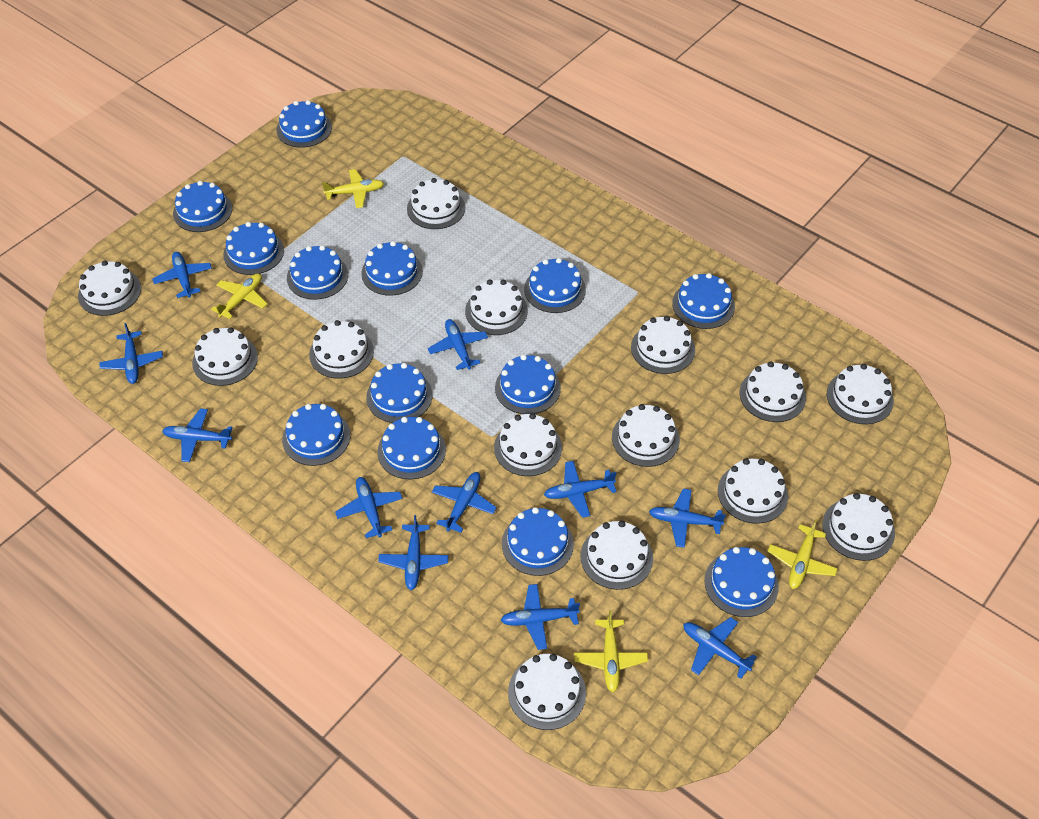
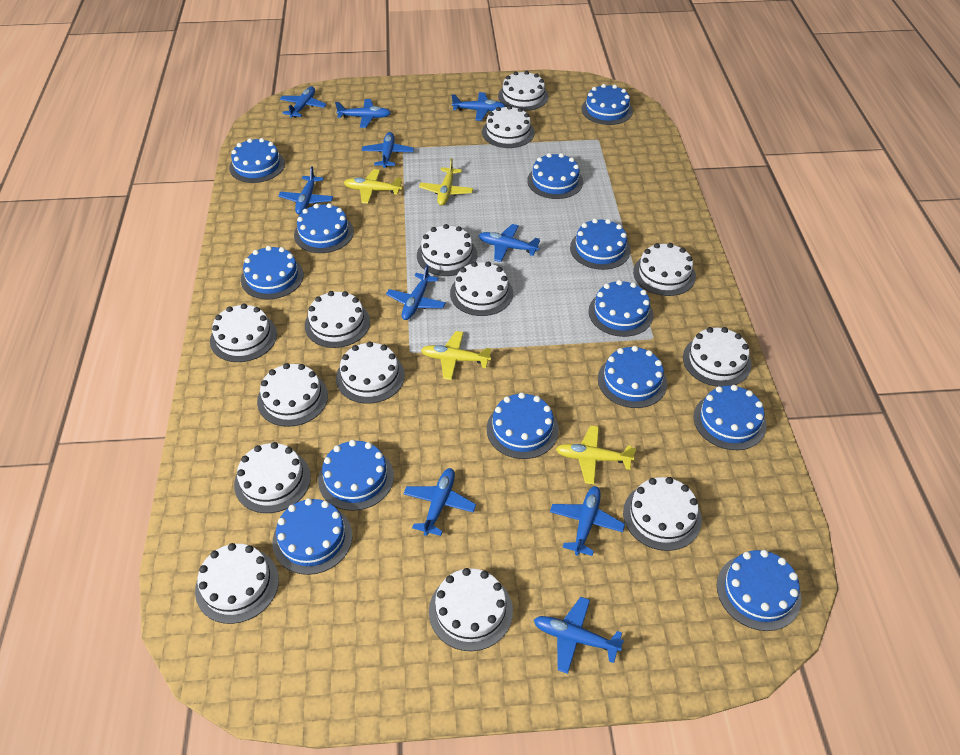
blue plane: [99,323,163,384] [153,252,212,298] [162,408,233,462] [335,477,403,538] [378,515,449,590] [428,319,488,370] [432,472,497,533] [501,584,580,650] [544,461,617,518] [649,488,726,548] [683,617,757,679] = 11 -> [278,166,333,215] [280,86,327,118] [335,99,391,128] [362,132,414,168] [386,265,446,320] [403,468,476,536] [452,92,506,121] [478,224,540,262] [534,597,624,674] [550,486,625,556] = 10

